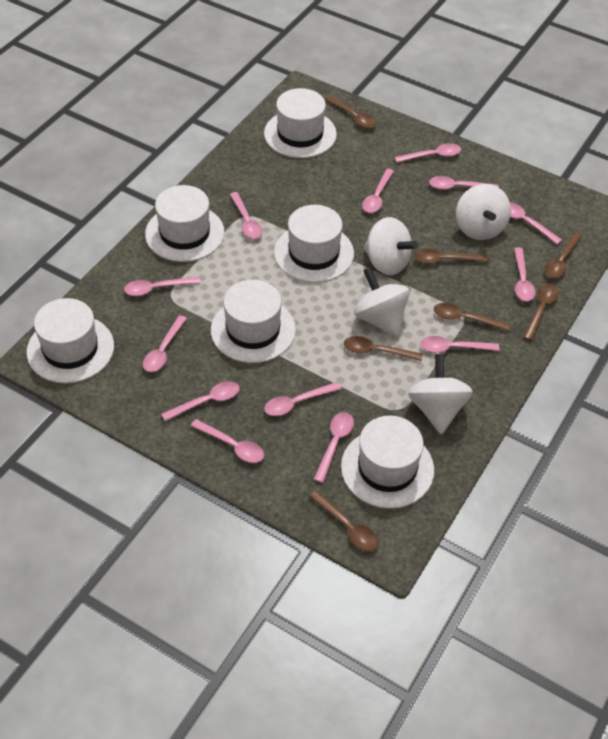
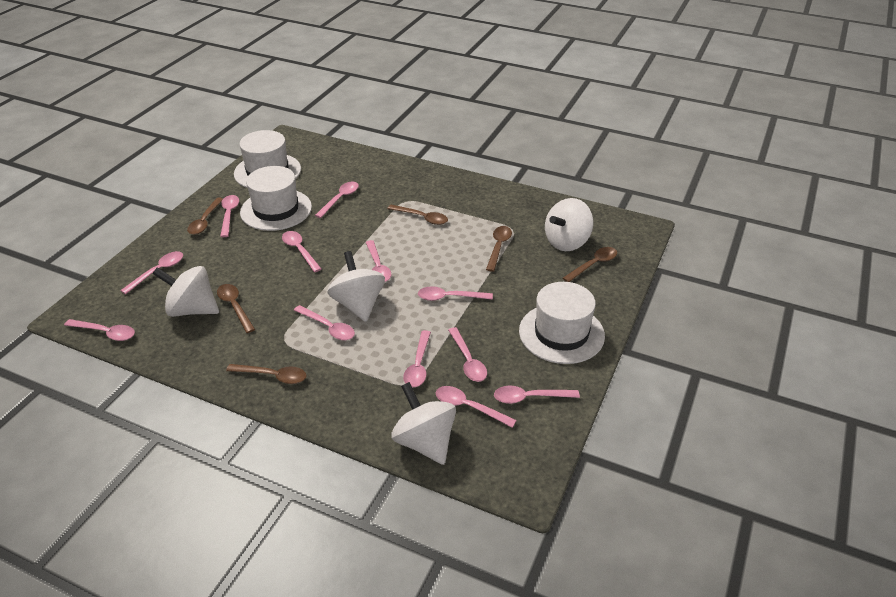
brown spoon: [309,490,378,551] [325,96,376,128] [344,336,423,361] [415,249,489,264] [434,303,510,331] [523,284,559,341] [544,233,582,278] = 7 -> [187,197,223,235] [217,284,255,333] [226,364,307,384] [387,205,448,225] [486,226,512,272] [563,247,617,282] = 6
pink spoon: [124,277,201,296] [143,315,187,372] [161,381,240,421] [190,419,264,463] [230,192,263,239] [264,382,341,416] [313,412,354,483] [362,169,394,213] [394,143,461,163] [420,336,499,353] [429,176,499,190] [510,202,562,245] [514,247,535,301] = 13 -> [64,319,135,341] [120,251,183,294] [220,195,239,237] [282,231,321,272] [294,305,355,340] [315,181,359,218] [366,240,392,282] [403,330,431,387] [418,286,493,301] [435,386,517,428] [448,327,487,382] [494,386,580,404] = 12
white hat: [27,298,114,383] [145,185,224,262] [211,280,296,363] [264,88,337,158] [274,205,354,283] [341,416,434,509] = 6 -> [234,130,301,188] [240,166,312,231] [519,282,605,364] = 3

